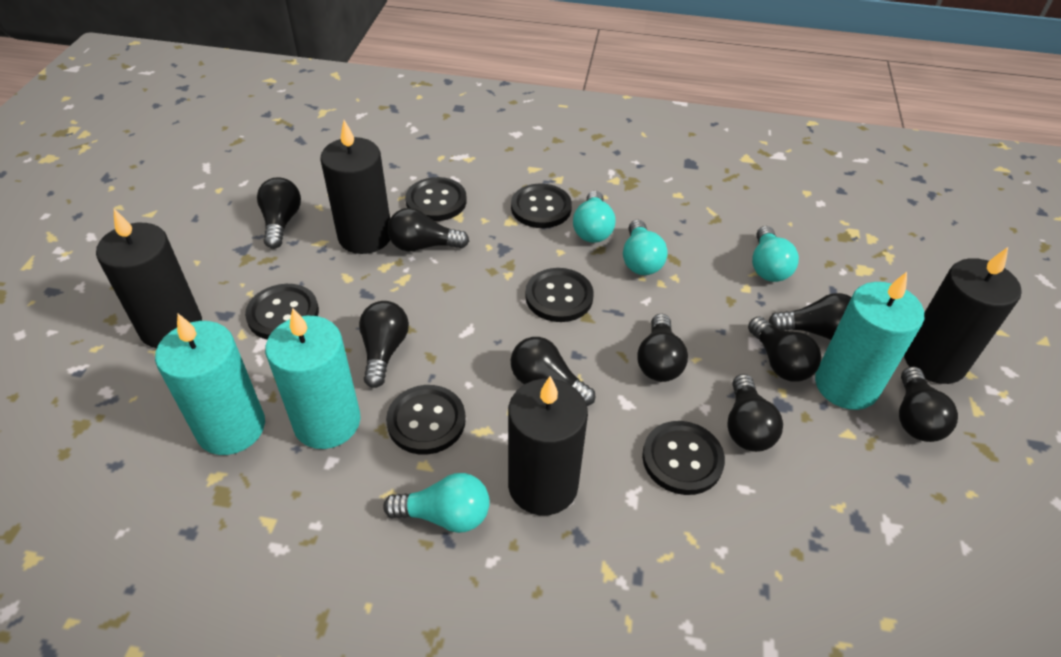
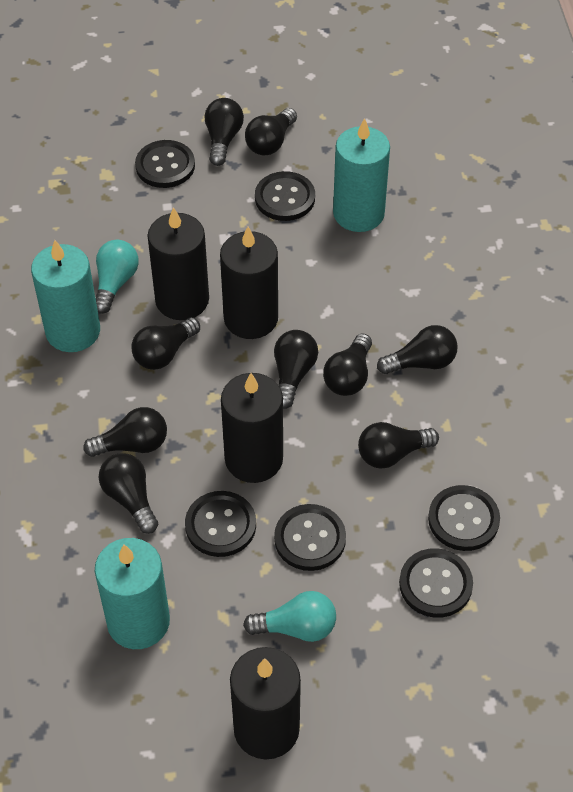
turquoise light bulb: [383,473,490,533] [573,191,615,243] [623,220,668,275] [752,226,799,282] = 4 -> [96,240,139,314] [243,591,336,642] = 2

